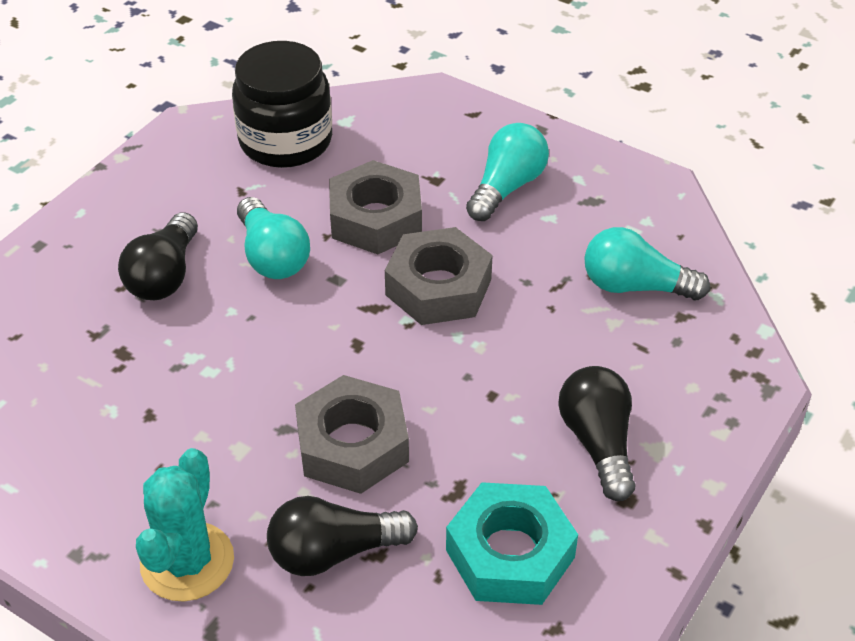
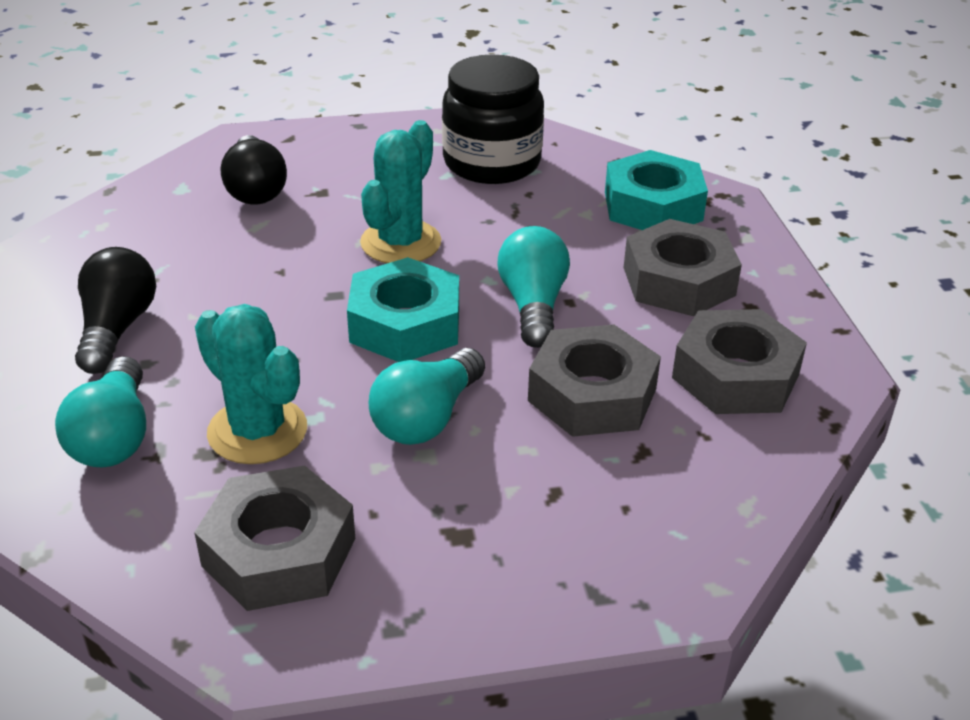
black light bulb: [118,212,198,300] [267,496,418,576] [559,366,635,501] = 3 -> [75,247,156,374] [221,135,287,204] = 2
grey nut: [295,375,409,494] [329,160,422,254] [385,227,493,325] = 3 -> [194,465,355,611] [528,324,661,437] [624,219,742,316] [672,309,807,414] = 4
turquoise cactus: [136,448,234,602] = 1 -> [195,304,307,464] [360,120,441,263] = 2
turquoise nut: [446,482,578,605] = 1 -> [347,257,459,362] [605,150,708,230] = 2

